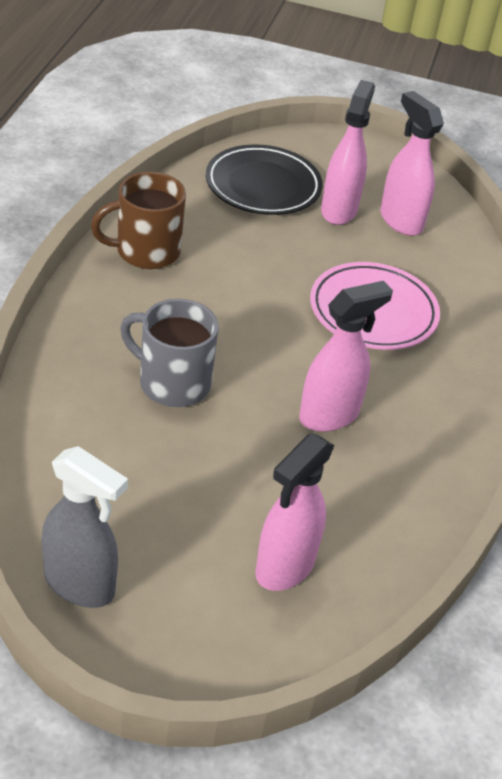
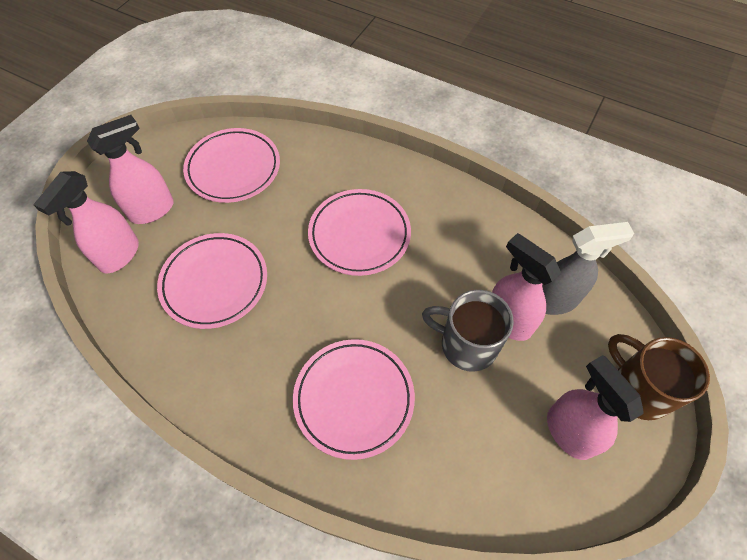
black plate: [206,144,323,215] = 1 -> none = 0
pink plate: [310,262,440,350] = 1 -> [157,233,267,329] [183,128,280,203] [293,339,415,460] [308,189,411,276] = 4

